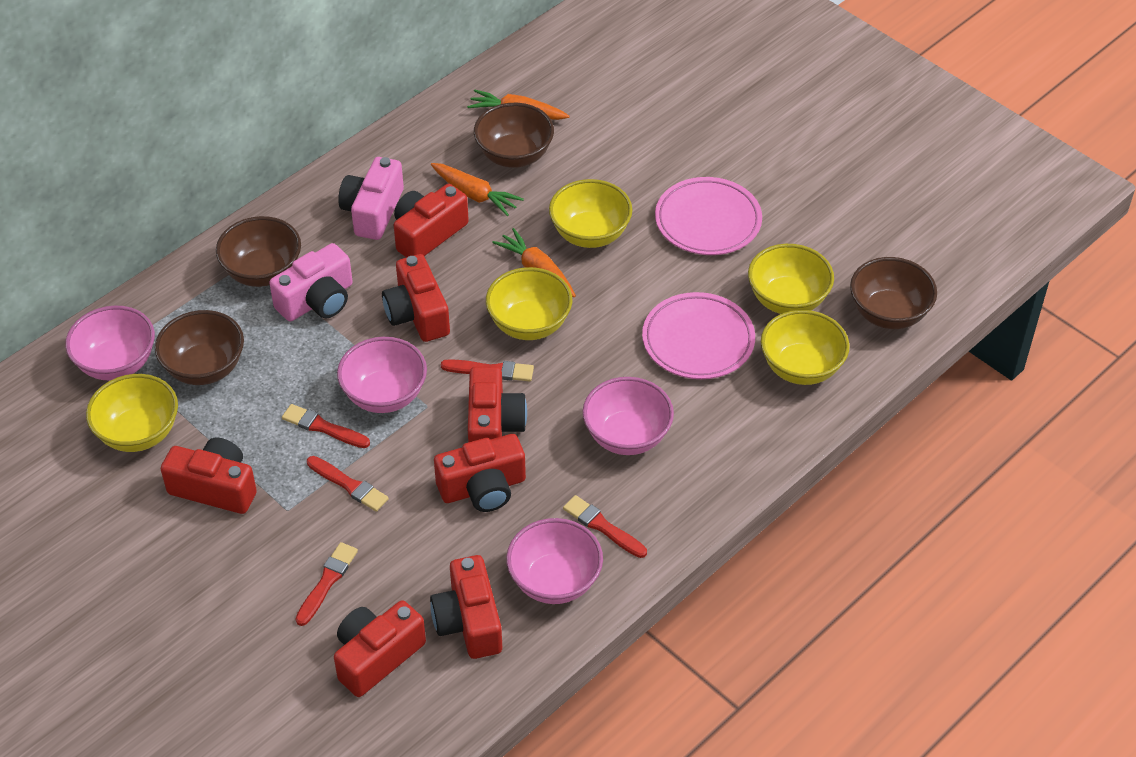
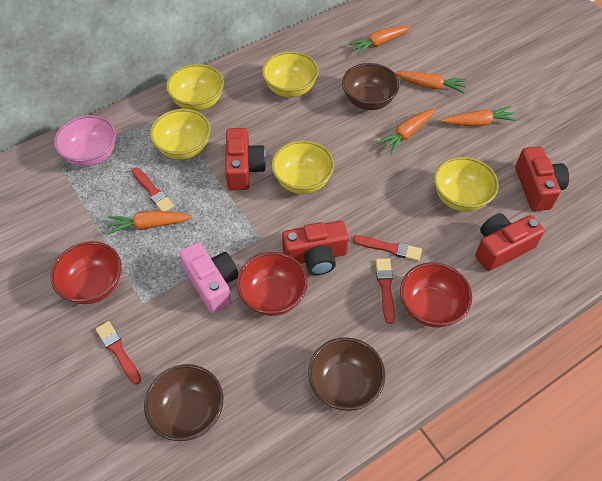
brown bowl: [155,310,244,385] [216,216,301,287] [474,103,554,168] [850,257,937,329] = 4 -> [144,364,223,441] [308,337,385,411] [342,63,400,110] = 3
orange carrot: [431,163,524,216] [467,89,570,120] [492,228,576,297] = 3 -> [107,211,192,235] [348,26,411,55] [377,109,435,154] [394,71,467,93] [441,106,517,126] = 5
pink bowl: [65,306,155,380] [337,337,427,413] [506,518,603,604] [583,377,674,455] = 4 -> [54,115,116,167] = 1
pink camera: [269,243,353,322] [338,157,404,240] = 2 -> [179,242,238,314] = 1
pink plate: [642,292,755,379] [655,177,762,255] = 2 -> none = 0
red bowl: none = 0 -> [50,241,122,304] [237,252,308,316] [400,262,472,328] = 3
red brush: [282,404,370,448] [296,542,358,626] [307,456,389,512] [441,359,534,381] [563,495,647,558] = 5 -> [96,321,141,385] [132,168,174,211] [353,235,422,261] [376,258,395,324] = 4
red camera: [161,438,257,514] [334,600,426,697] [382,254,450,342] [394,184,469,258] [430,555,502,659] [434,434,526,512] [468,366,527,442] = 7 -> [225,128,266,190] [282,221,349,275] [475,213,545,271] [515,146,569,211] = 4

